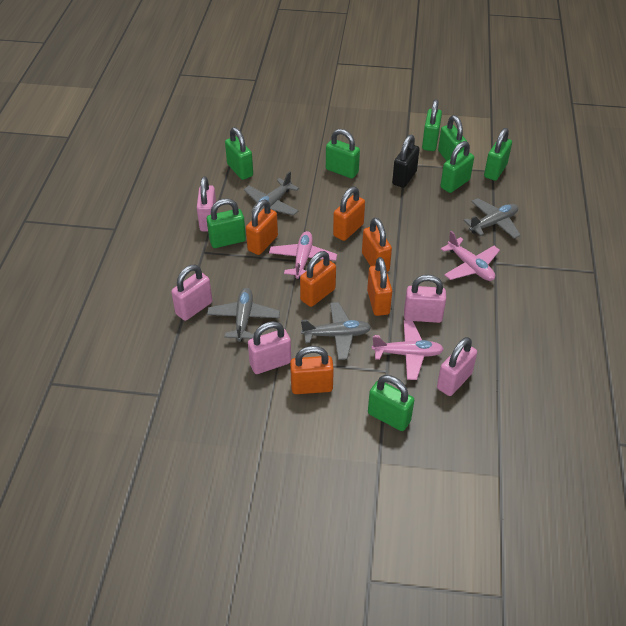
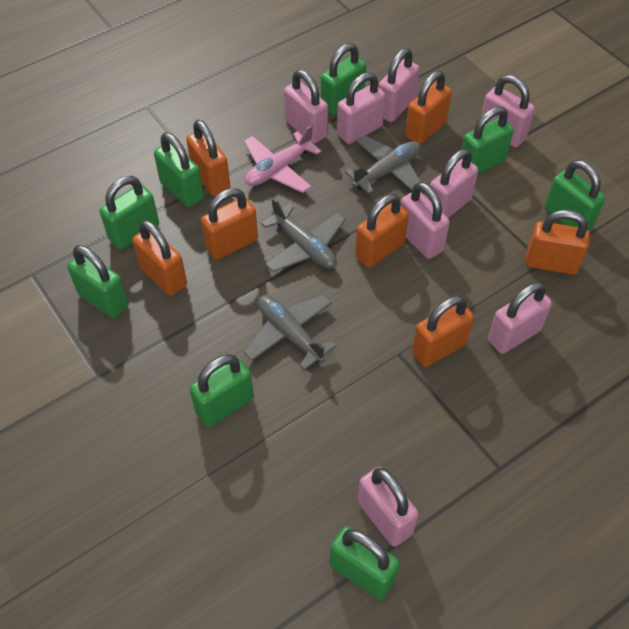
black padlock: [392,135,420,188] = 1 -> none = 0
grey plane: [207,288,280,342] [244,171,299,216] [301,302,371,360] [464,198,521,239] = 4 -> [243,295,337,370] [261,197,346,272] [345,135,421,194] = 3
orange padlock: [246,200,278,255] [290,346,334,394] [300,251,336,307] [333,187,365,241] [362,218,392,272] [367,257,392,316] = 6 -> [132,220,187,296] [186,120,230,196] [201,188,258,260] [355,194,409,268] [405,71,452,144] [412,295,474,367] [525,210,590,275] = 7
pink padlock: [171,265,212,321] [197,176,216,232] [248,321,291,374] [404,275,446,323] [437,337,477,396] = 5 -> [284,70,328,144] [337,72,386,144] [357,467,419,547] [378,48,420,122] [400,182,450,259] [428,149,478,218] [481,75,535,148] [488,282,552,354] = 8
pink plane: [269,231,337,279] [372,320,444,380] [441,231,500,281] = 3 -> [244,125,321,193] = 1

